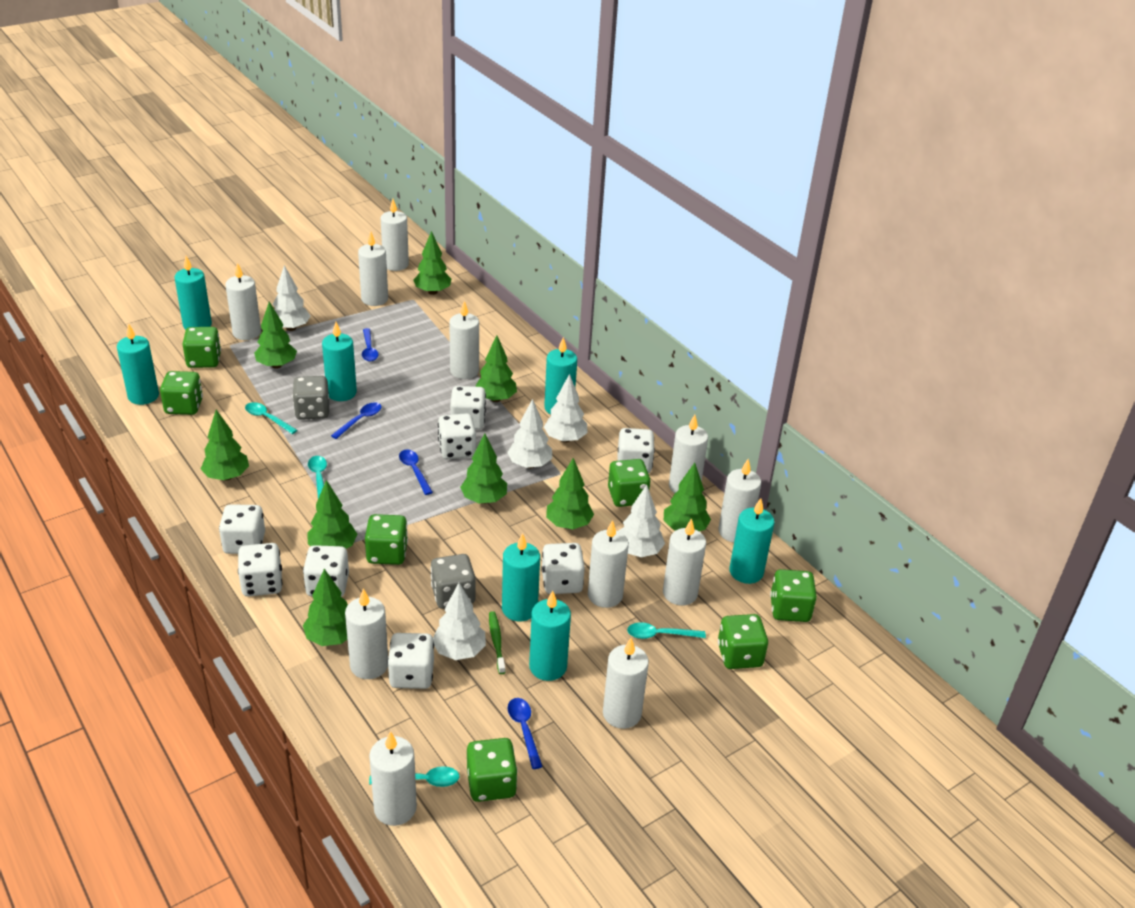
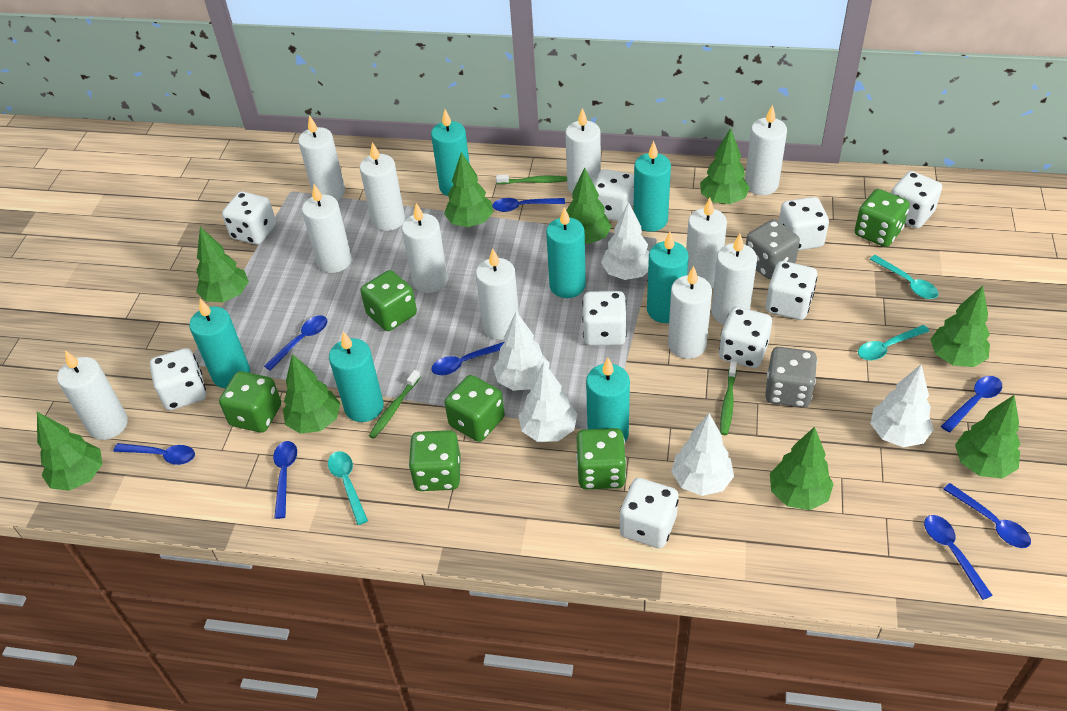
blue spoon: [331,402,382,439] [362,328,379,362] [399,450,433,495] [508,698,543,769] = 4 -> [114,443,195,465] [264,316,327,371] [273,441,297,519] [431,342,505,375] [492,198,565,212] [924,515,993,600] [941,376,1002,432] [943,483,1031,548] = 8
green dice: [160,371,203,415] [182,327,221,368] [365,514,408,565] [467,738,517,802] [608,459,650,507] [718,614,768,669] [770,569,817,622] = 7 -> [219,371,281,433] [360,270,417,331] [409,430,461,491] [444,375,505,442] [576,428,626,489] [854,189,910,247] = 6
green toothbrush: [489,611,506,674] = 1 -> [369,370,420,439] [496,175,567,184] [720,361,737,435] = 3
turquoise spoon: [245,402,297,434] [308,456,327,498] [369,766,460,787] [627,622,706,639] = 4 -> [328,451,368,525] [858,325,930,360] [870,255,938,299] = 3
white dice: [219,504,265,554] [238,543,282,596] [303,545,349,597] [388,633,434,689] [438,413,476,459] [450,386,486,430] [541,543,585,594] [617,428,655,473] = 8 -> [150,348,206,410] [222,192,276,245] [582,291,627,346] [594,169,634,221] [620,478,679,548] [719,307,772,368] [766,261,817,320] [779,197,829,250] [891,171,942,229] = 9

